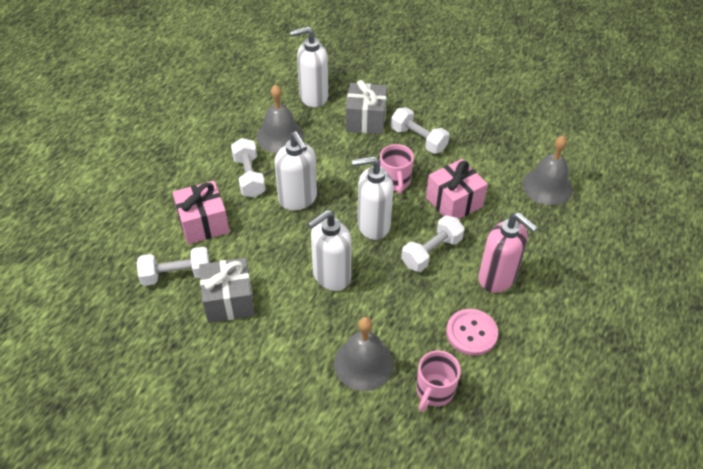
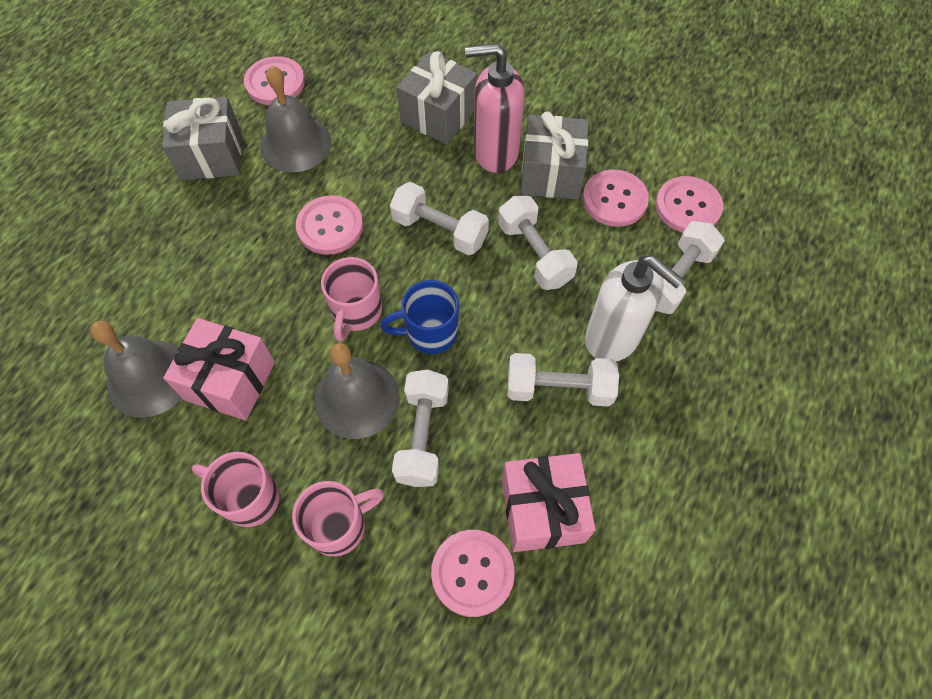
blue mug: none = 0 -> [380,280,459,354] = 1
grey gift: [199,258,254,323] [346,80,387,134] = 2 -> [162,97,241,180] [397,51,477,145] [520,112,589,200] = 3
pink button: [446,309,498,356] = 1 -> [244,56,305,105] [296,195,363,255] [431,530,515,617] [583,169,649,227] [655,176,723,233] = 5
pink mug: [380,144,414,194] [416,350,461,412] = 2 -> [192,452,280,527] [292,481,384,557] [321,257,382,342] = 3
white dumbbell: [137,247,210,286] [231,138,265,198] [390,107,450,154] [401,215,465,272] = 4 -> [390,182,489,255] [392,369,449,487] [498,196,577,290] [508,353,619,407] [656,221,725,314] = 5
white soap dispenser: [275,131,317,210] [290,27,328,108] [307,210,352,291] [352,156,394,240] = 4 -> [585,255,684,362] = 1

